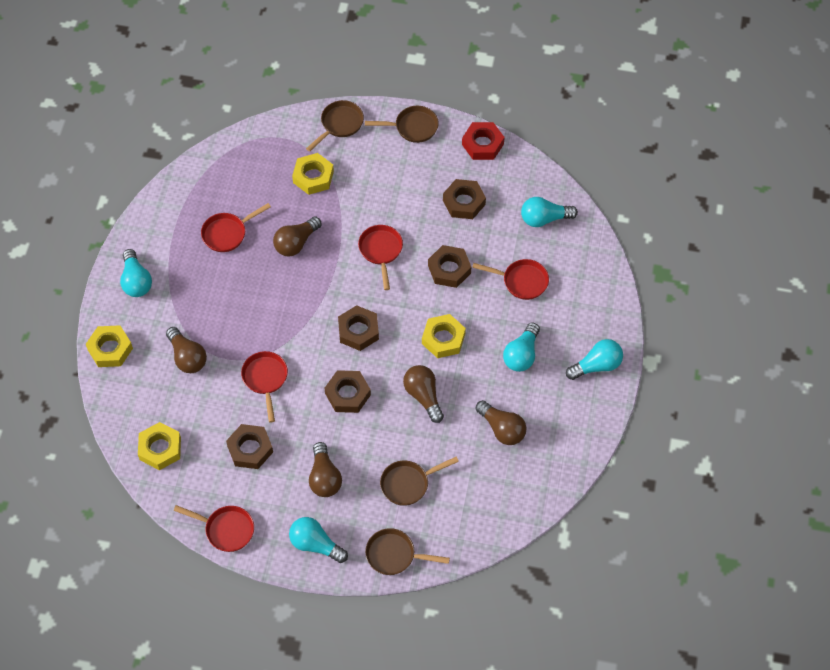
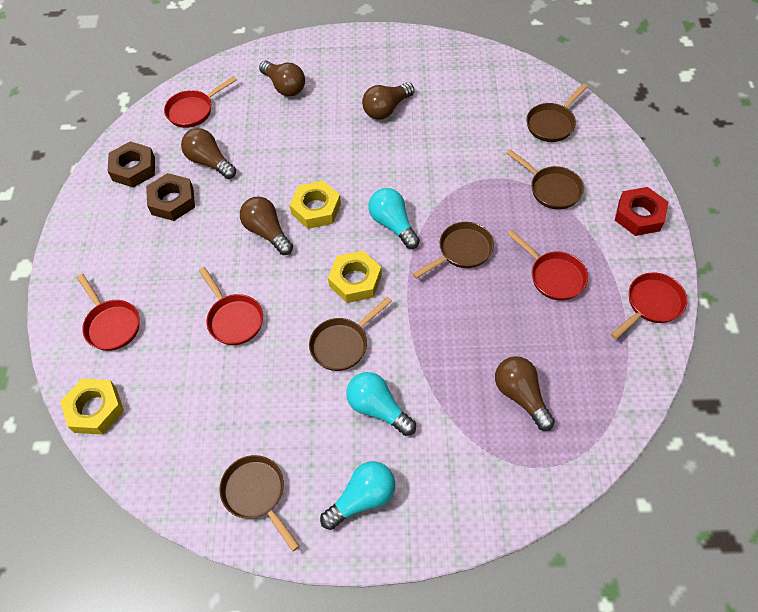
brown nut: [226,424,273,469] [325,370,371,413] [338,305,379,351] [428,245,471,288] [443,179,486,219] = 5 -> [108,141,155,188] [146,173,195,221] = 2
brown pan: [306,100,364,152] [365,106,439,143] [365,528,450,575] [380,457,459,506] = 4 -> [219,455,299,552] [309,296,392,371] [413,222,494,279] [506,149,584,210] [526,84,588,142] = 5
turquoise light bulb: [120,249,152,297] [289,517,348,563] [503,323,540,372] [521,197,578,227] [566,339,623,380] = 5 -> [320,461,395,530] [346,372,416,436] [369,188,420,249] = 3
yellow nut: [86,325,133,367] [138,422,181,470] [292,153,334,195] [422,314,466,358] = 4 -> [60,379,124,434] [290,181,341,229] [328,251,382,303] = 3

